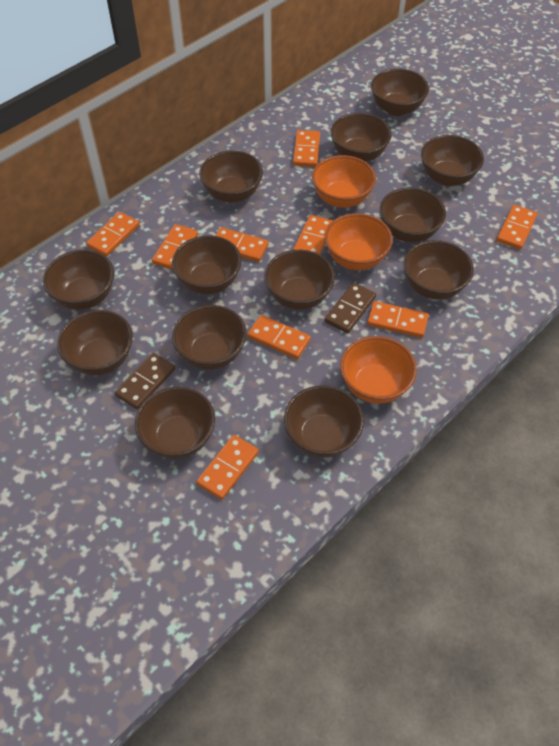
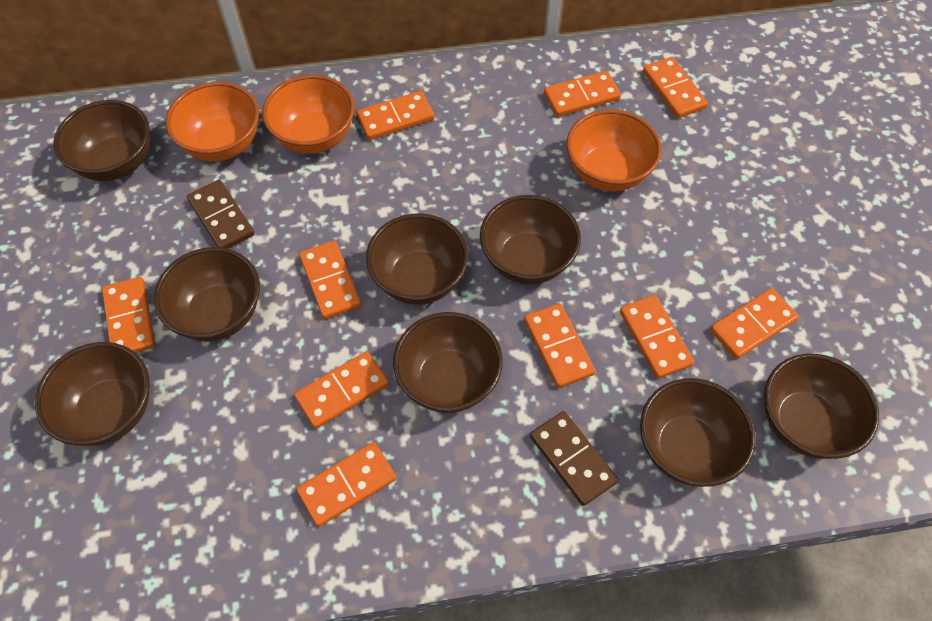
brown bowl: [43,250,114,310] [57,310,133,375] [135,387,215,459] [172,235,242,294] [172,305,247,370] [199,150,263,203] [264,250,335,310] [284,385,364,458] [330,113,392,162] [371,69,429,116] [380,187,446,242] [403,240,474,300] [421,135,484,186] = 13 -> [35,342,150,446] [54,100,150,181] [154,247,260,342] [366,213,469,305] [393,312,503,413] [480,195,581,284] [640,378,755,487] [764,354,879,459] = 8
orange domino: [86,212,140,257] [152,224,198,270] [196,435,259,500] [215,227,269,262] [247,315,311,359] [293,130,320,167] [293,215,333,254] [367,301,429,338] [496,205,537,250] = 9 -> [102,277,155,353] [294,351,389,429] [297,442,396,527] [299,241,361,319] [356,91,435,140] [524,303,596,388] [544,71,621,117] [620,295,694,379] [643,57,708,118] [710,288,799,359] = 10

